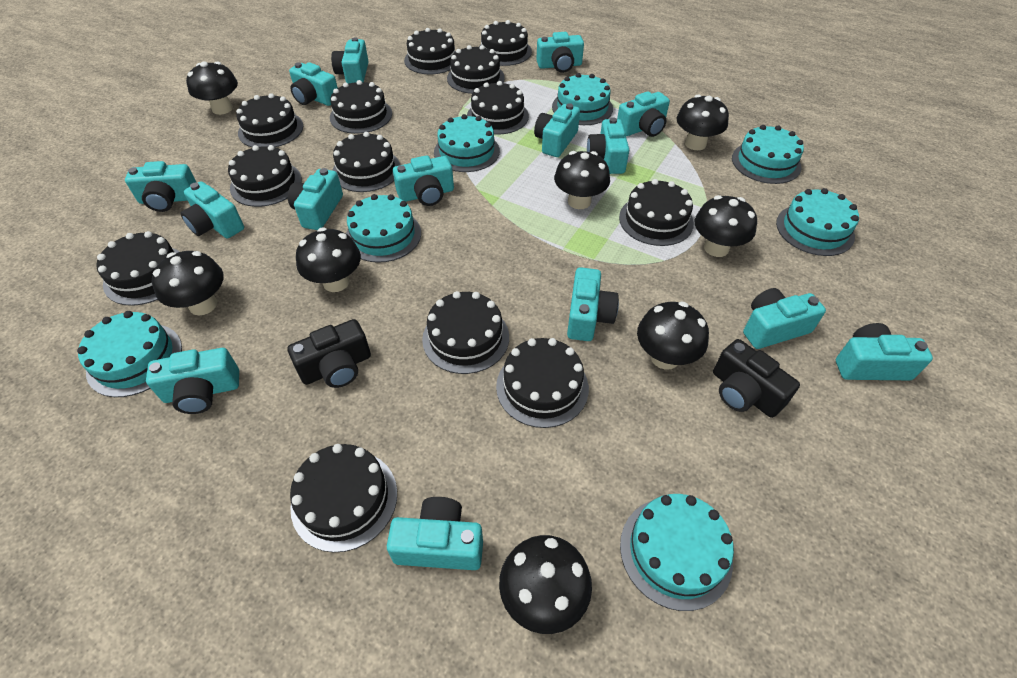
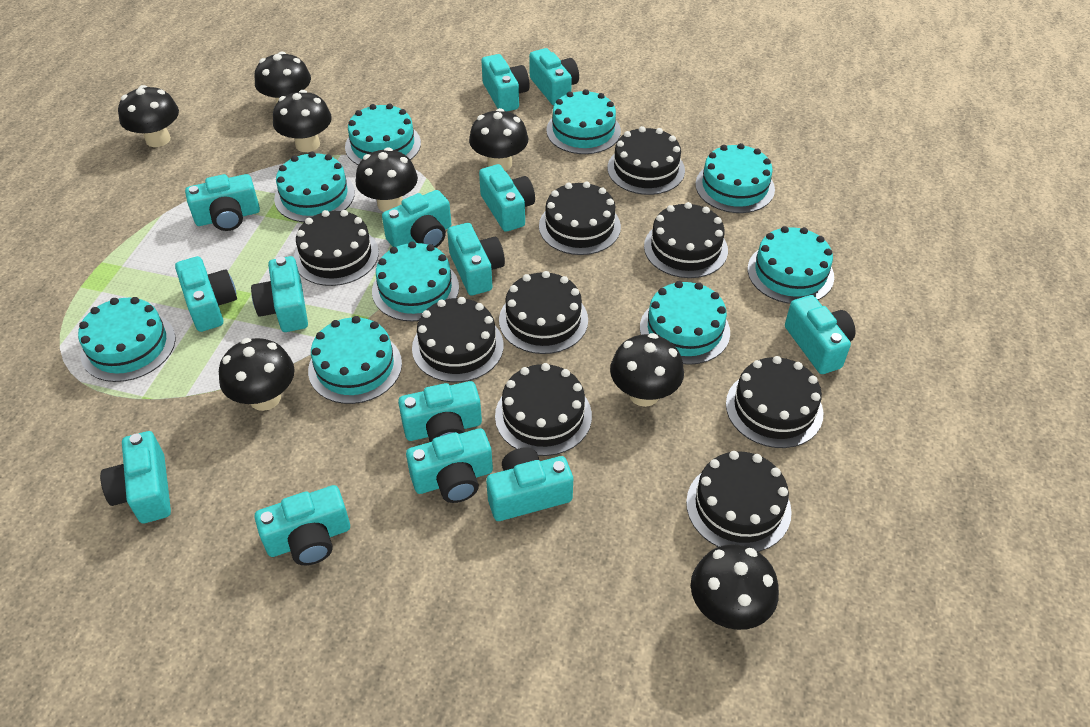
black cake: [96,231,180,306] [228,145,302,207] [236,93,303,147] [290,444,397,553] [330,80,392,134] [332,132,400,192] [404,28,456,74] [422,291,509,374] [447,45,505,94] [467,81,529,135] [479,20,532,66] [496,338,589,428] [619,179,694,246] = 13 -> [294,210,379,286] [412,297,504,382] [495,363,592,456] [499,271,588,354] [539,181,621,255] [607,126,685,195] [644,202,728,278] [686,451,792,552] [726,356,823,448] = 9
black camera: [287,319,371,388] [713,339,800,418] = 2 -> none = 0
turquoise cake: [77,311,182,397] [346,194,421,263] [434,114,500,172] [552,73,613,125] [620,494,734,611] [732,125,804,184] [776,188,859,256] = 7 -> [78,297,176,382] [274,152,355,222] [308,316,402,404] [345,103,421,165] [372,241,459,322] [546,89,621,154] [640,281,730,365] [695,143,775,213] [748,226,834,304] = 9
turquoise camera: [125,161,197,212] [146,348,239,414] [181,181,244,238] [288,168,343,230] [289,62,338,106] [331,37,369,84] [387,497,483,570] [393,155,454,206] [534,103,580,157] [536,32,584,73] [567,267,619,341] [587,117,629,174] [617,91,670,137] [743,288,826,349] [836,323,933,380] = 15 -> [100,431,171,523] [175,256,237,332] [185,174,260,231] [251,256,308,332] [254,485,350,565] [382,190,451,247] [398,381,482,442] [406,428,493,503] [447,223,505,295] [479,164,535,232] [481,54,529,111] [486,447,573,521] [529,48,579,106] [785,295,855,374] = 14

